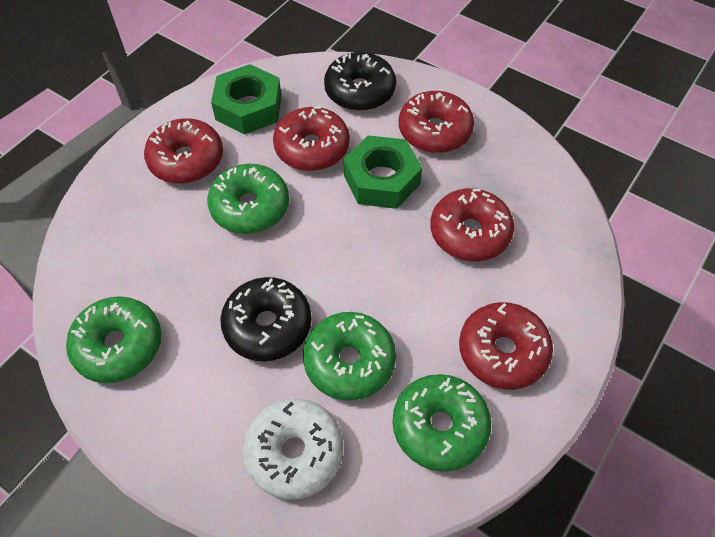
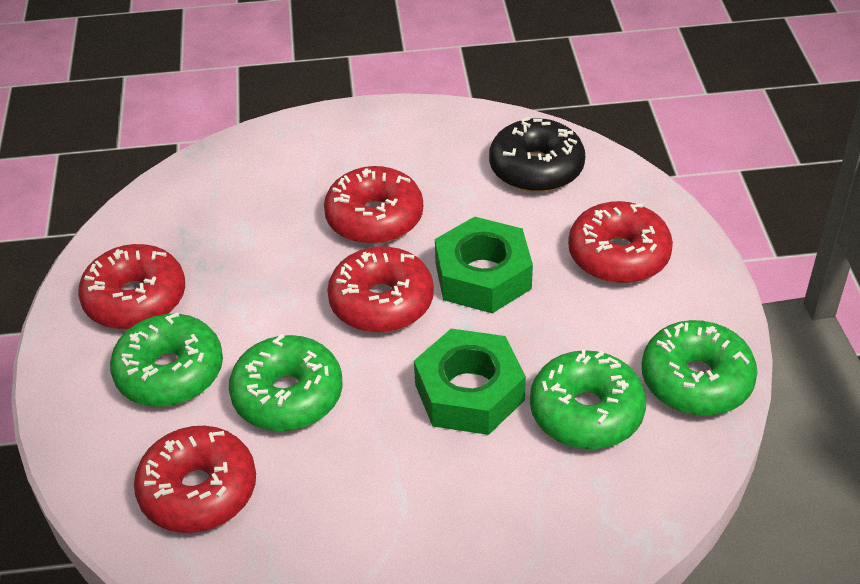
black donut: [220,277,311,361] [324,52,396,111] = 2 -> [489,117,585,192] = 1
white donut: [243,399,343,499] = 1 -> none = 0

